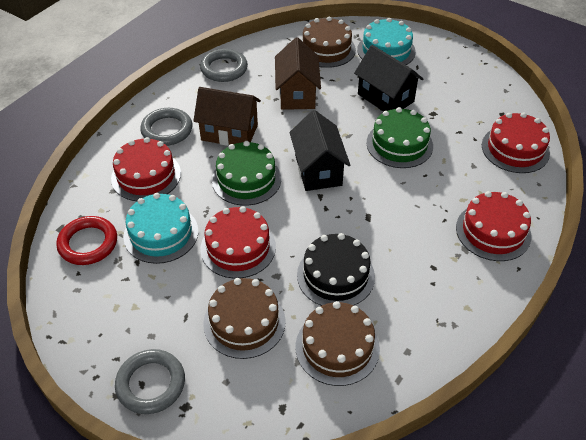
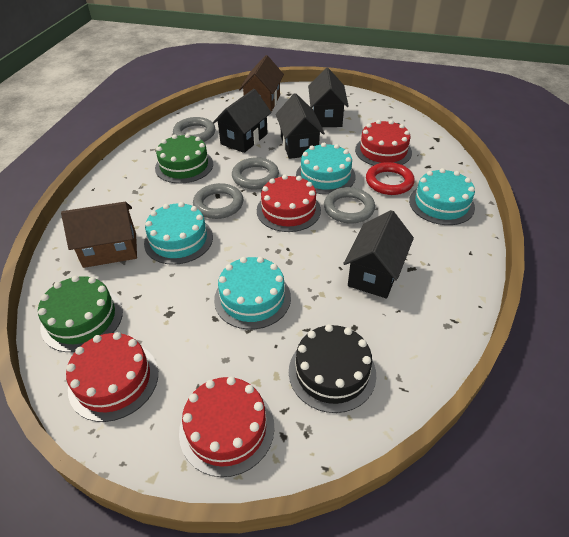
black house: [289,110,350,191] [354,45,423,112] = 2 -> [213,89,272,153] [276,93,325,159] [308,68,349,127] [343,210,414,299] = 4
brown cake: [203,278,286,359] [296,301,380,386] [301,17,356,68] = 3 -> none = 0
grey ring: [115,349,185,414] [140,108,192,146] [200,49,248,82] = 3 -> [173,117,215,142] [193,183,243,219] [232,157,279,190] [324,187,375,224] = 4
turquoise cake: [123,193,198,264] [357,18,416,65] = 2 -> [144,202,213,265] [214,257,291,330] [296,143,356,195] [409,168,475,225] = 4

